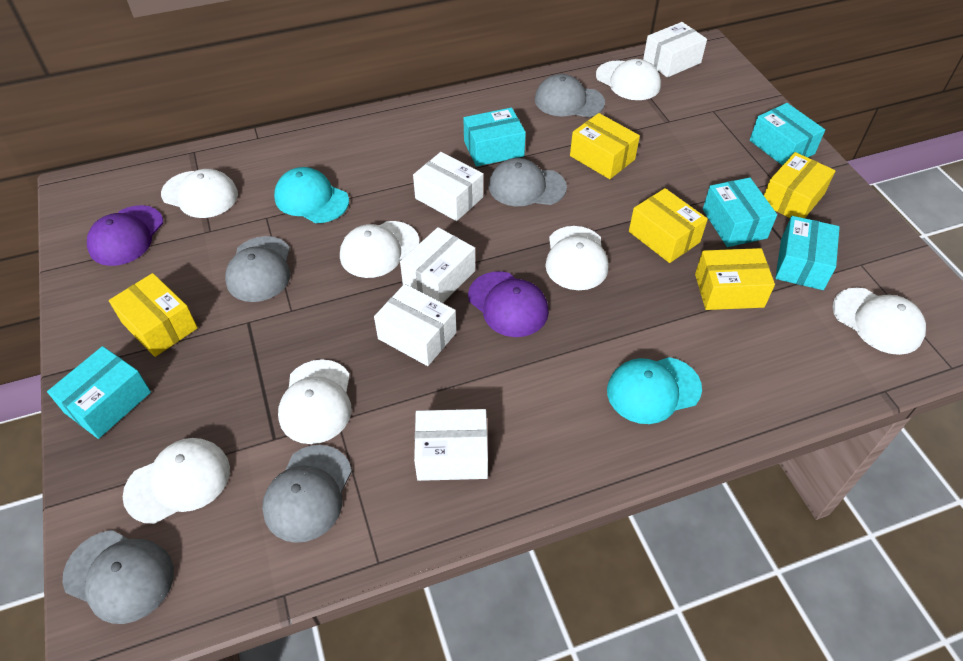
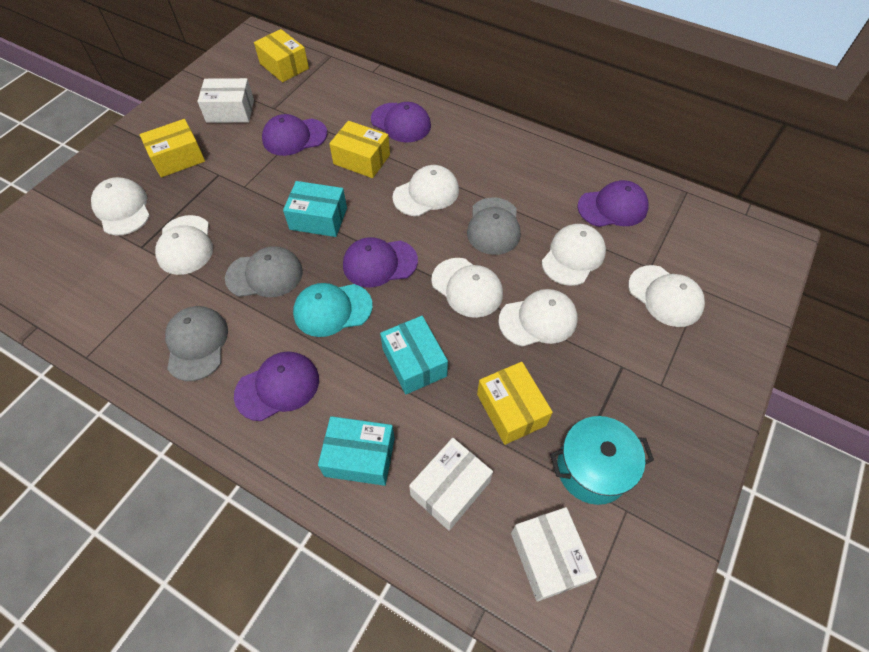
grey cap: [63,530,174,624] [225,236,290,302] [262,445,352,543] [489,158,567,206] [535,74,605,117] = 5 -> [165,306,228,381] [225,247,303,297] [467,197,521,255] = 3
purple cap: [87,205,163,266] [468,271,549,337] = 2 -> [234,351,319,421] [262,114,327,156] [343,237,418,288] [371,102,431,142] [578,180,649,227] = 5
turquoise box: [47,346,151,439] [463,108,526,167] [703,177,777,247] [750,103,825,166] [775,216,840,290] = 5 -> [283,181,347,237] [318,416,395,486] [380,316,448,394] = 3
turquoise cap: [274,167,349,223] [607,357,702,424] = 2 -> [293,283,373,337] = 1
turquoise pot: none = 0 -> [550,416,654,505] = 1
white box: [374,284,457,366] [400,227,475,303] [413,152,483,221] [414,409,488,481] [643,22,707,78] = 5 -> [197,78,254,123] [409,438,493,531] [511,507,597,602] = 3
yellow box: [109,273,198,357] [570,113,640,179] [629,188,708,263] [695,248,775,310] [764,152,835,218] = 5 -> [140,119,205,177] [254,29,309,82] [329,121,390,178] [477,362,553,445] = 4

